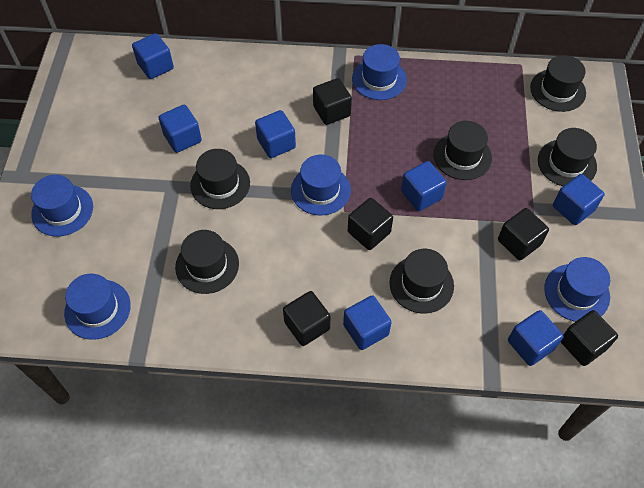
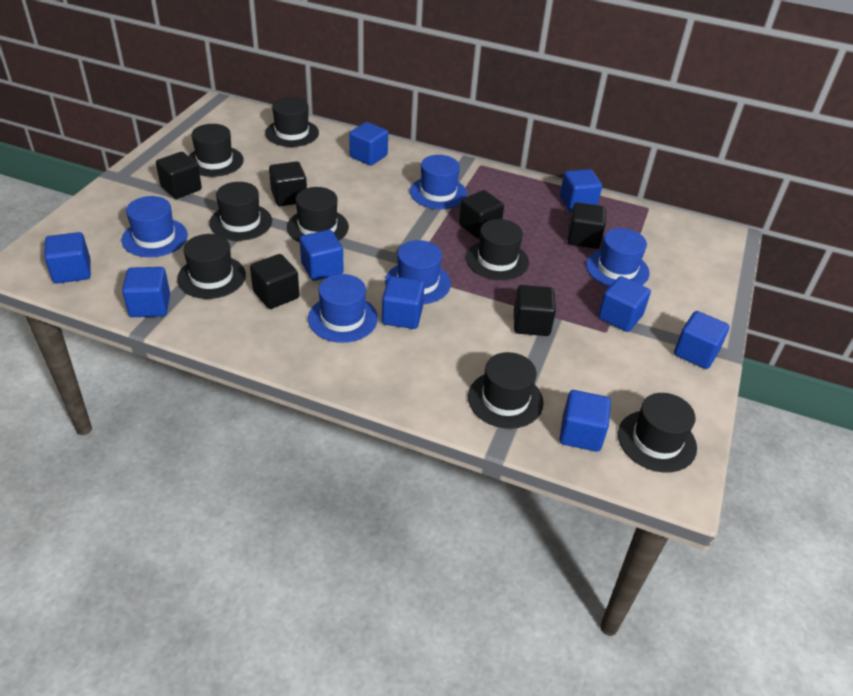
black cube: [283,291,330,346] [313,78,352,125] [348,198,393,250] [498,208,549,260] [561,310,618,366] = 5 -> [156,152,202,199] [250,254,300,309] [269,161,307,206] [459,190,504,239] [514,285,556,336] [568,202,606,249] = 6
black hat: [175,230,239,294] [190,149,250,209] [389,249,454,314] [433,121,492,180] [530,55,586,112] [538,128,597,186] = 6 -> [177,234,246,299] [189,124,244,177] [209,182,272,241] [265,97,319,147] [287,187,349,243] [466,219,529,280] [468,352,544,429] [618,393,697,473] = 8
blue cube: [132,33,174,79] [159,105,202,153] [255,110,296,158] [343,295,392,350] [401,161,447,211] [508,310,564,366] [553,174,605,225] = 7 -> [44,232,91,284] [122,267,170,317] [300,229,344,281] [349,122,388,166] [382,276,425,329] [559,390,611,452] [560,169,602,212] [598,276,651,332] [674,311,729,369] = 9

